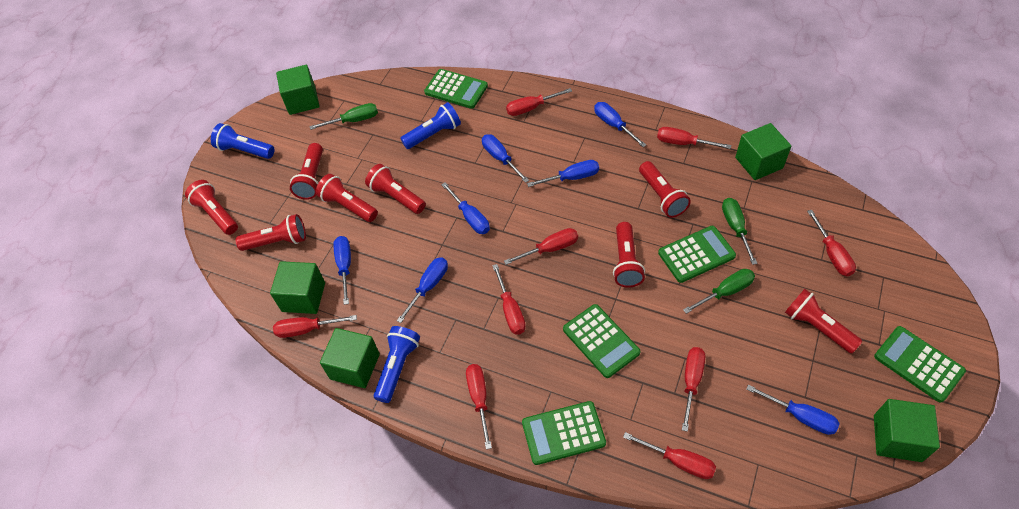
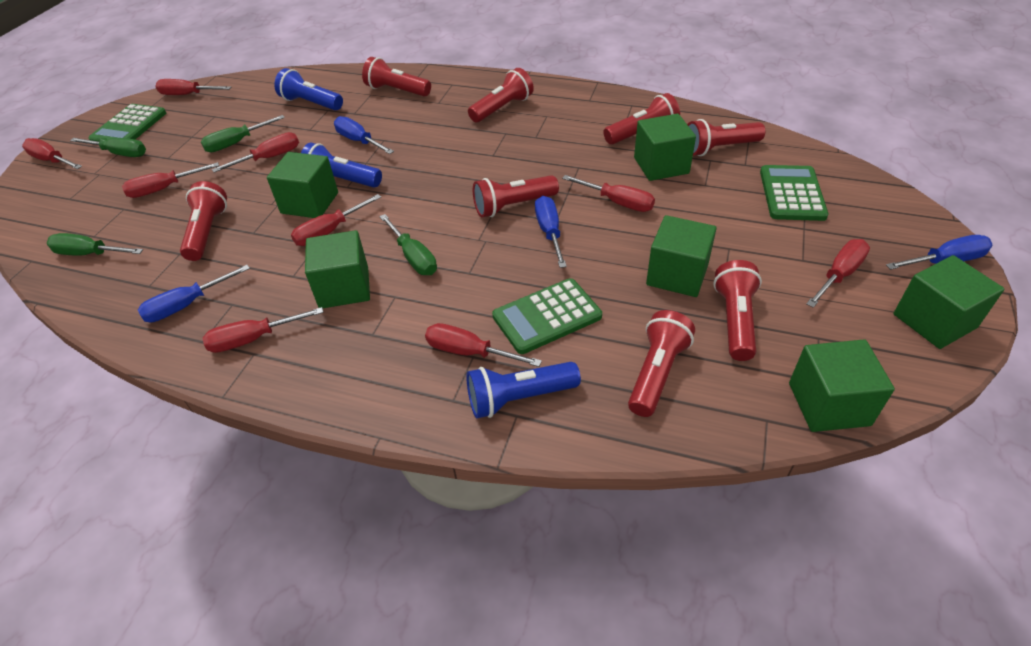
blue screwdriver: [333,236,351,305] [397,257,448,323] [441,182,490,234] [482,134,529,183] [527,160,599,187] [594,102,646,147] [746,384,840,435] = 7 -> [138,265,250,322] [334,116,394,154] [535,196,567,268] [886,235,992,270] = 4
green calculator: [424,69,488,109] [522,401,606,465] [563,304,641,378] [658,226,736,283] [874,326,966,403] = 5 -> [88,104,166,142] [492,278,602,354] [760,165,828,221] = 3
green cube: [270,261,325,314] [276,65,320,115] [320,328,380,388] [735,123,792,180] [874,399,940,462] = 5 -> [267,152,338,218] [305,230,370,308] [634,114,696,181] [646,215,717,297] [789,339,895,432] [894,255,1004,349] = 6
green screwdriver: [309,103,378,130] [683,269,755,314] [722,198,757,265] = 3 -> [47,233,143,256] [70,138,146,157] [201,115,285,152] [379,214,437,275] = 4

